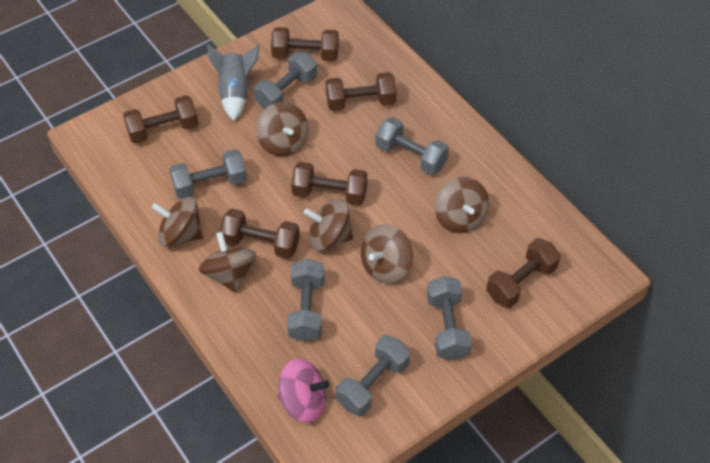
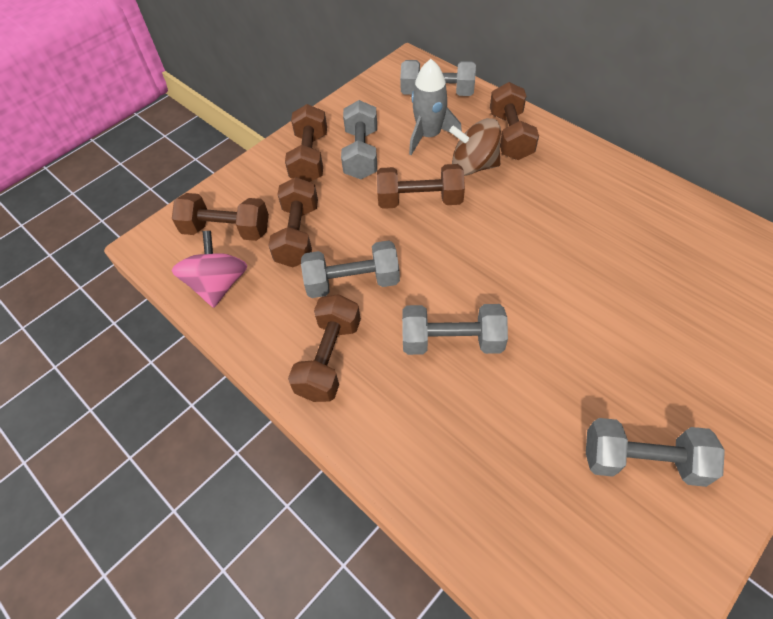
brown spinning top: [152,197,203,247] [199,232,256,293] [256,102,308,156] [304,199,353,251] [361,224,413,283] [435,177,489,233] = 6 -> [449,118,501,176] = 1
grey dumbbell: [169,149,247,199] [254,52,317,110] [287,258,324,342] [336,335,410,416] [375,117,449,175] [427,276,472,360] = 6 -> [301,240,400,298] [341,100,377,179] [400,60,476,96] [402,304,508,355] [586,418,725,487] = 5

